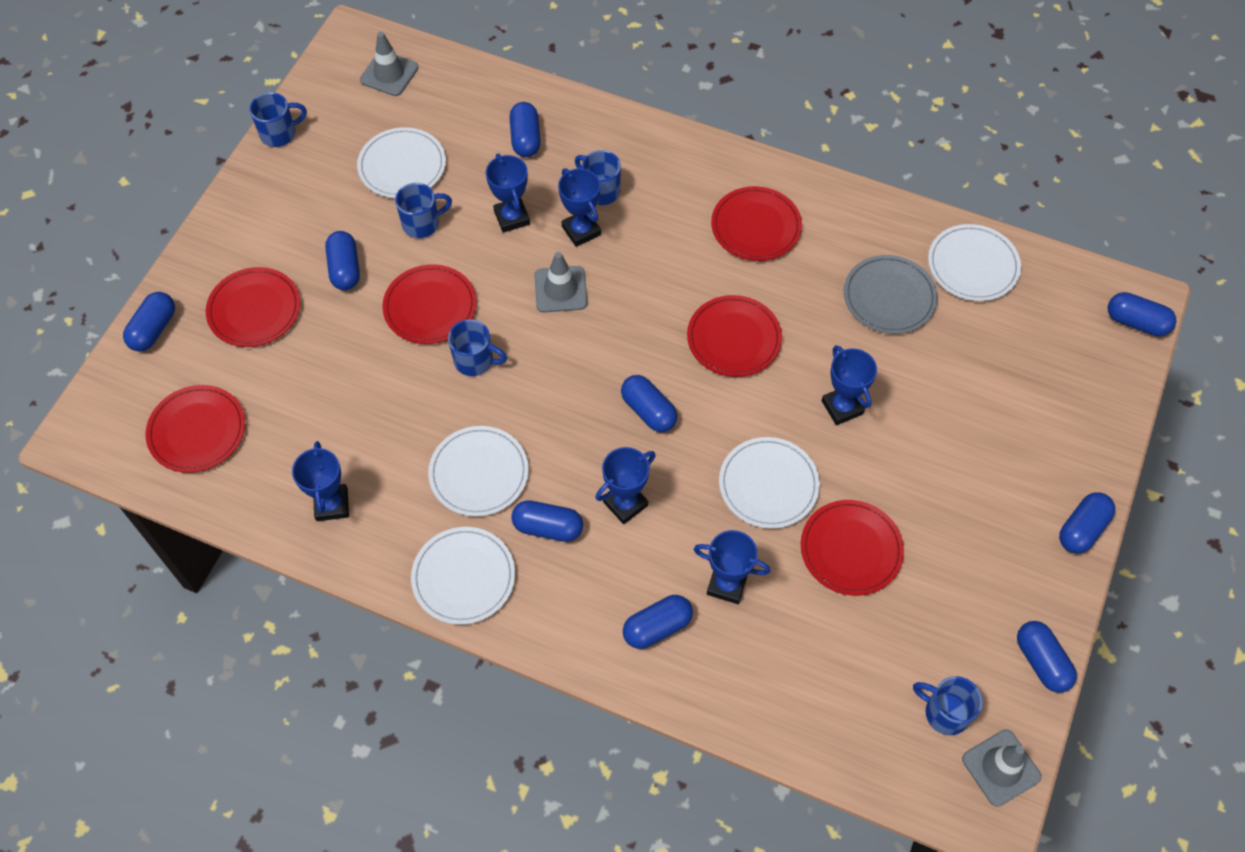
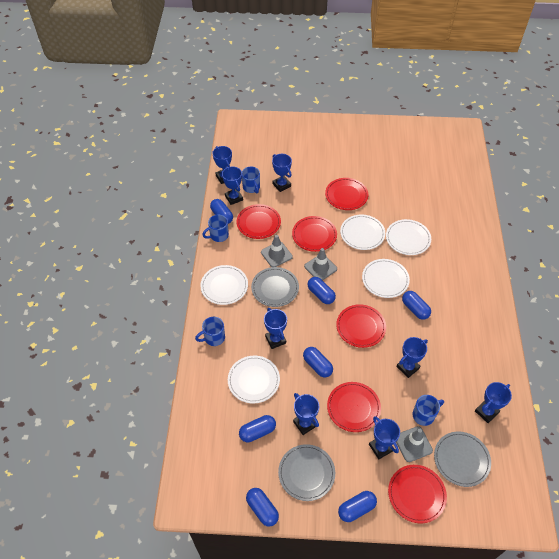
blue capsule: [123,292,175,352] [325,231,360,290] [509,102,541,157] [511,500,583,542] [621,375,677,432] [623,595,693,649] [1017,621,1077,693] [1059,492,1115,553] [1108,292,1176,336] = 9 -> [210,199,233,224] [239,415,276,442] [246,488,279,527] [303,347,333,377] [308,277,336,304] [338,491,377,522] [402,291,431,320] = 7
blue mug: [250,92,307,147] [395,183,452,238] [448,319,507,376] [575,150,621,205] [913,676,983,735] = 5 -> [195,317,225,346] [202,215,229,242] [242,167,260,193] [413,395,444,426] = 4
blue trophy: [292,441,349,521] [486,153,530,233] [558,168,601,247] [595,447,656,524] [694,530,770,604] [822,345,877,425] = 6 -> [212,146,232,184] [222,166,243,205] [264,308,287,349] [272,154,292,192] [293,393,319,435] [369,416,400,459] [396,337,428,378] [475,382,512,423] = 8
grey plate: [844,255,938,334] = 1 -> [251,267,299,307] [278,444,335,501] [434,432,491,487] = 3

